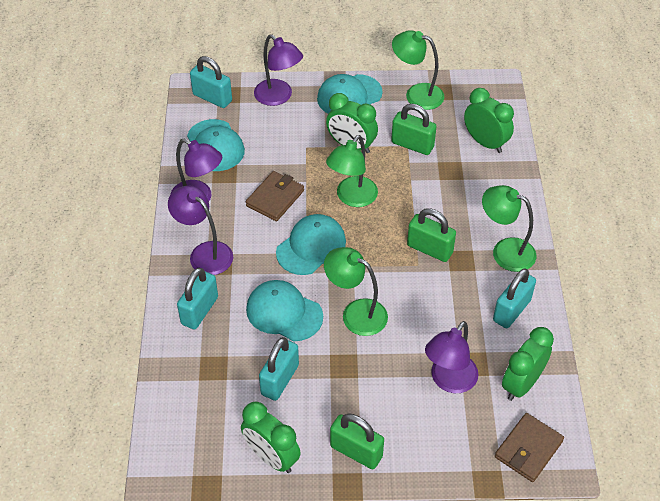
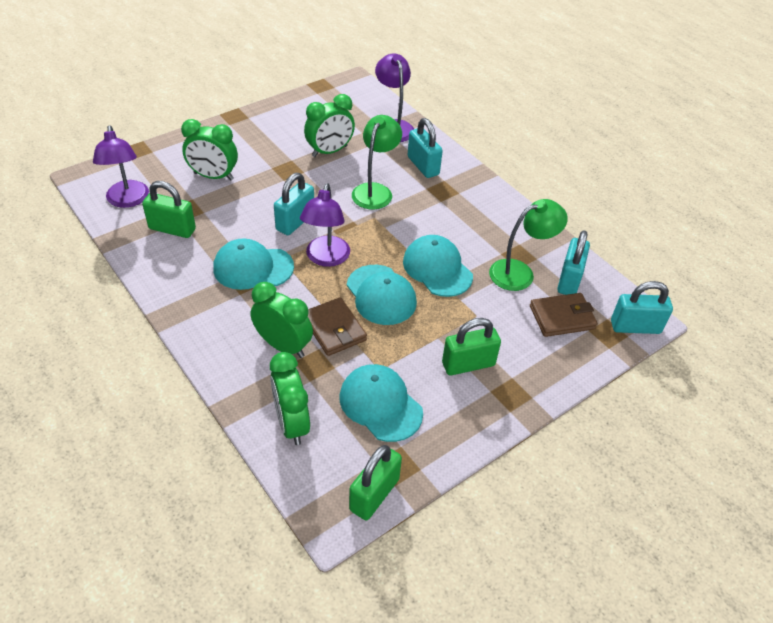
green lamp: [324,247,388,336] [326,135,378,207] [392,30,444,110] [482,185,536,272] = 4 -> [352,115,402,210] [489,199,568,291] = 2
purple lamp: [168,186,233,275] [170,139,222,201] [254,34,303,106] [425,321,479,393] = 4 -> [93,125,149,208] [300,183,350,267] [375,53,414,142] = 3

